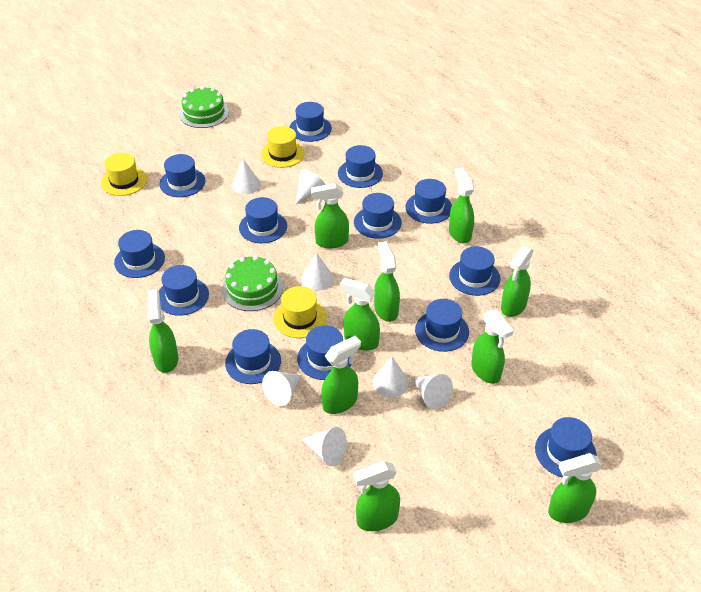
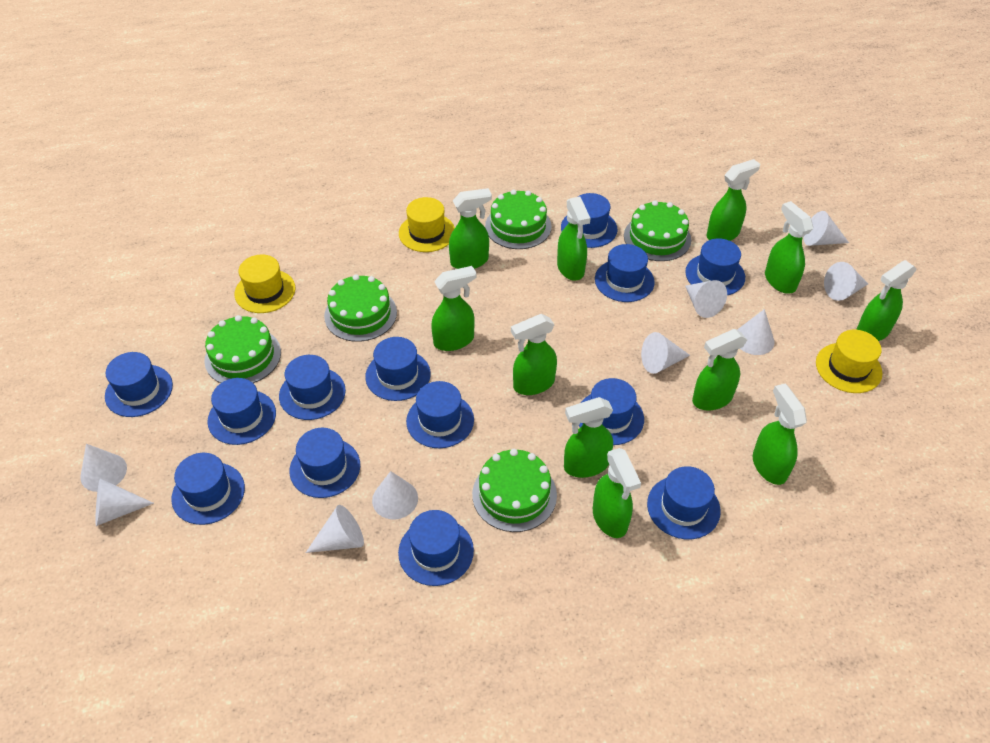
green cake: [179,86,229,128] [222,256,283,311] = 2 -> [204,315,281,383] [324,274,397,342] [472,449,557,532] [485,190,552,249] [624,200,691,261] = 5
green spray bottle: [148,289,178,373] [311,183,349,249] [321,336,361,414] [340,278,380,351] [353,461,400,531] [374,241,400,322] [449,167,474,243] [471,310,513,384] [501,246,534,317] [548,453,602,523] = 10 -> [431,266,476,351] [449,188,492,269] [511,314,557,395] [557,197,591,281] [564,397,613,478] [593,448,641,538] [692,329,747,410] [707,159,760,241] [753,383,807,485] [765,201,813,294] [856,260,917,341] = 11
white cone: [231,159,261,194] [262,371,302,406] [295,169,325,205] [301,253,334,291] [301,427,347,466] [372,357,409,397] [413,374,453,410] = 7 -> [80,444,127,492] [95,479,154,526] [306,505,364,553] [372,471,418,519] [641,332,690,374] [685,280,727,318] [737,309,774,355] [804,211,849,246] [824,262,868,301] = 9

